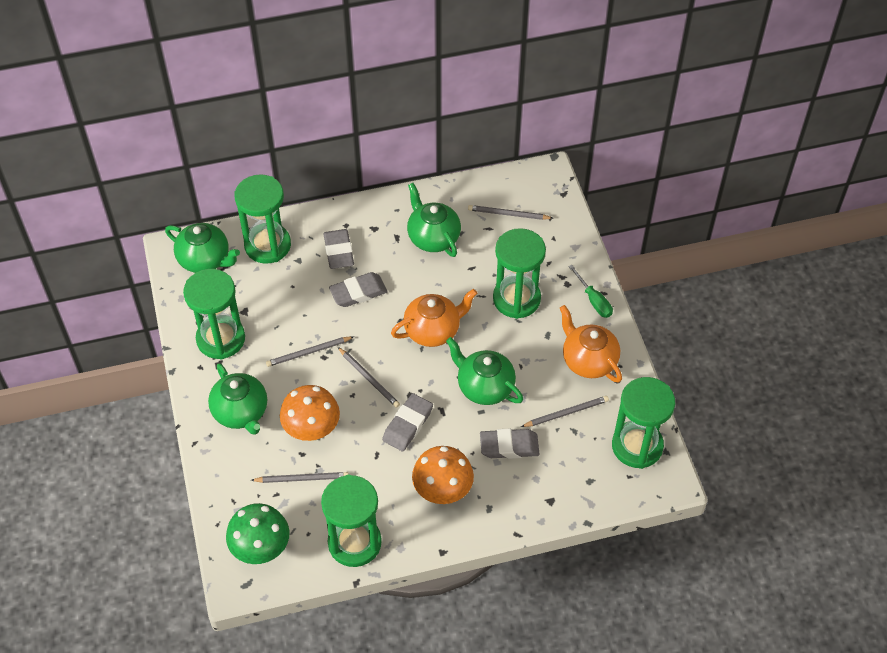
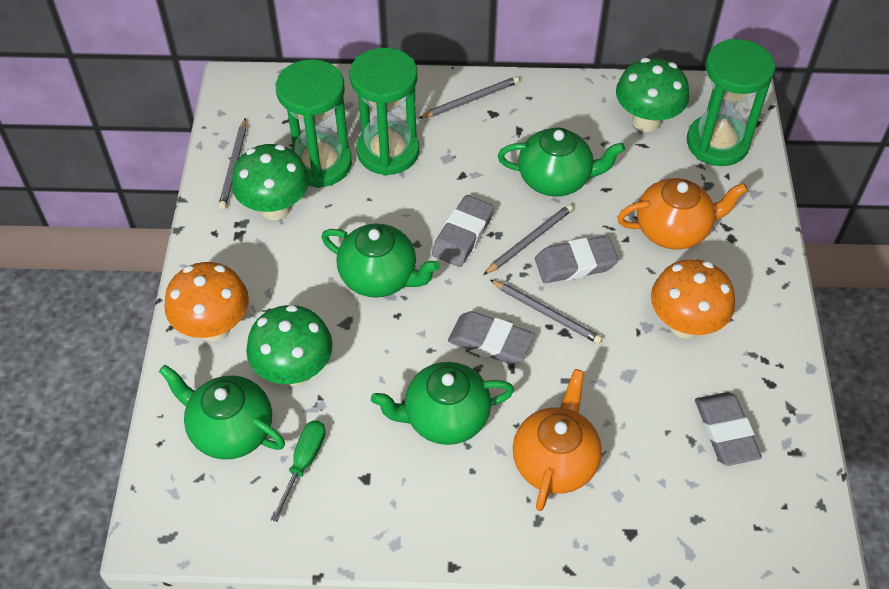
green hourglass: [183,269,245,359] [234,174,291,264] [321,475,382,567] [493,228,546,319] [612,377,675,469] = 5 -> [276,59,352,188] [350,47,420,176] [687,39,775,166] = 3
green mushroom: [226,503,289,564] = 1 -> [231,144,309,220] [246,305,333,386] [616,58,689,132] = 3
grey pencil: [251,472,349,483] [266,336,354,367] [338,347,400,408] [468,205,553,220] [521,396,609,427] = 5 -> [218,118,246,210] [418,76,519,119] [483,204,573,275] [490,280,602,344] = 4

